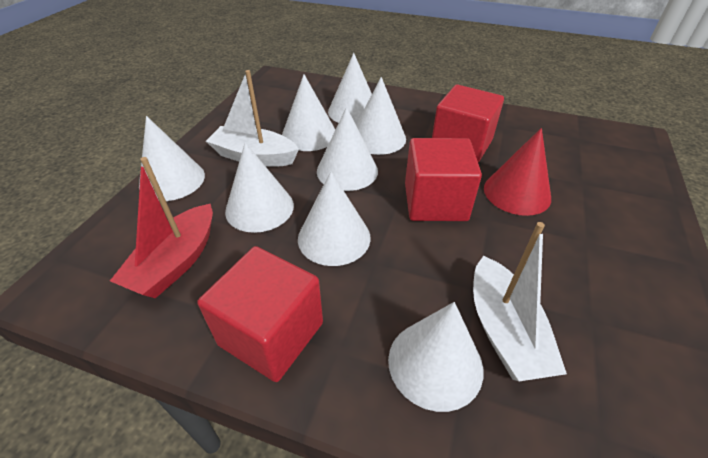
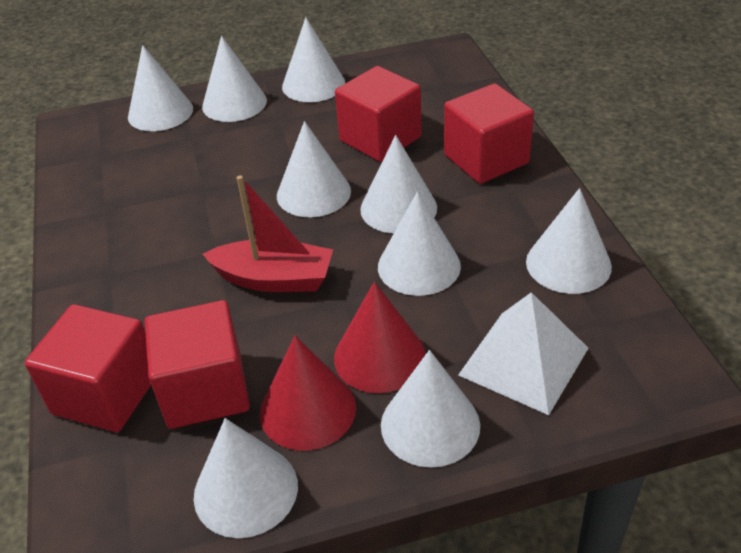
red cone: [484,128,551,216] = 1 -> [260,336,356,451] [334,282,426,393] = 2
red cube: [197,246,323,382] [405,138,482,221] [432,85,504,163] = 3 -> [25,304,151,432] [144,300,250,429] [335,66,422,162] [444,83,534,184] = 4
white boat: [206,70,299,167] [473,222,567,381] = 2 -> none = 0
white cone: [139,116,205,201] [225,142,294,233] [282,74,335,151] [298,171,371,266] [317,107,378,191] [328,53,372,124] [356,77,406,155] [388,302,483,412] = 8 -> [128,45,193,131] [194,418,298,538] [202,36,267,122] [277,121,351,217] [282,17,345,102] [360,135,437,233] [378,191,461,296] [381,350,480,468] [526,188,612,294] = 9
white pyramid: none = 0 -> [458,292,589,415] = 1

